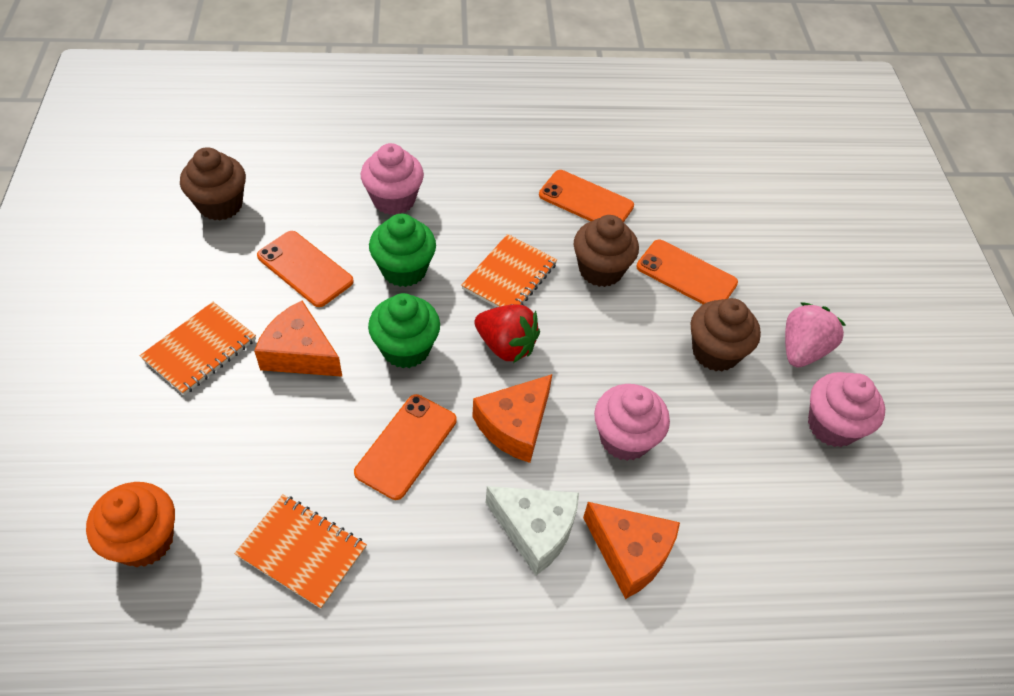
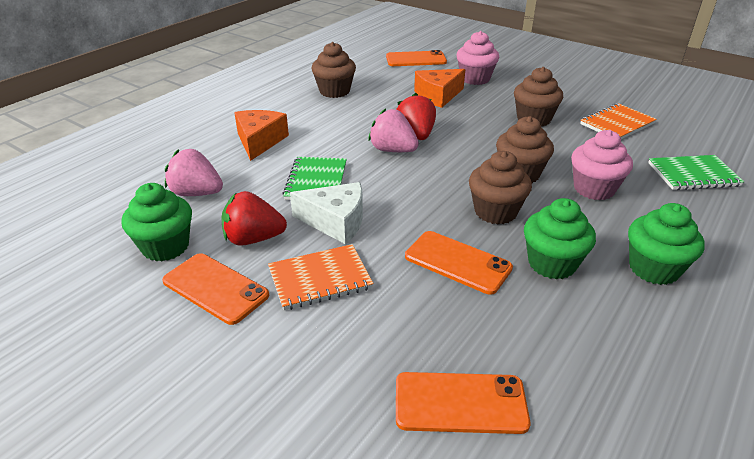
brown cupcake: [180,147,246,220] [573,215,639,287] [691,298,761,371] = 3 -> [311,42,356,98] [469,151,532,224] [496,116,554,183] [514,67,563,127] = 4
green cupcake: [368,293,440,368] [369,214,436,287] = 2 -> [122,183,192,261] [524,198,596,280] [628,203,705,285] = 3
green notebook: none = 0 -> [282,157,347,200] [648,155,744,190] = 2
orange cheese: [254,301,342,377] [472,374,552,463] [583,502,680,599] = 3 -> [234,110,289,161] [414,69,465,108] = 2
orange cupcake: [86,482,175,567] = 1 -> none = 0
orange notebook: [140,302,256,395] [234,494,367,609] [461,234,557,307] = 3 -> [268,244,374,310] [580,103,657,139] = 2
pink cupcake: [361,143,424,215] [594,384,670,461] [808,372,885,447] = 3 -> [456,31,499,85] [571,130,633,200] = 2
pink strawberry: [785,302,846,368] = 1 -> [165,149,223,196] [368,109,419,152] = 2
red strawberry: [474,304,540,363] = 1 -> [221,191,287,246] [396,93,436,140] = 2

